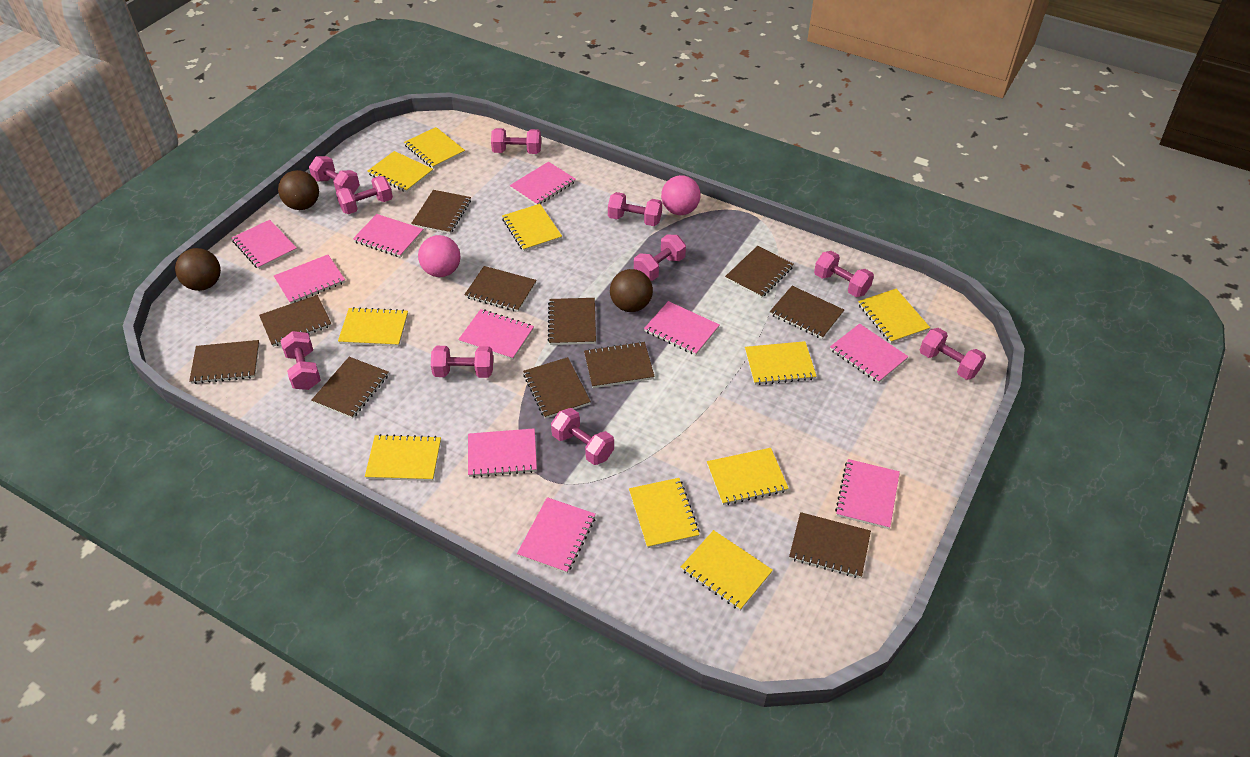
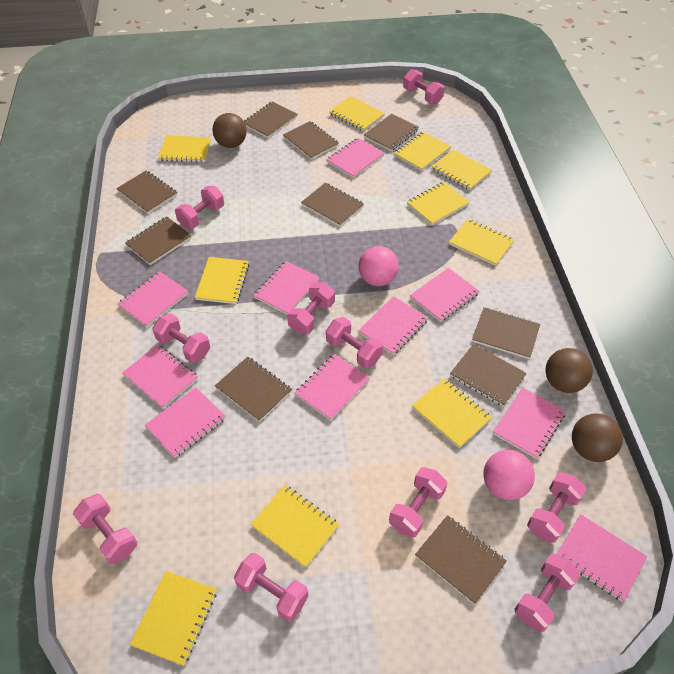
brown notebook: [189,340,260,384] [259,295,332,347] [312,357,389,419] [411,190,471,234] [464,266,537,312] [523,357,591,419] [548,298,596,345] [584,341,655,388] [725,246,794,298] [770,286,844,339] [789,512,871,578] = 11 -> [116,171,177,214] [125,216,192,265] [215,357,292,422] [244,101,297,138] [283,121,339,160] [301,183,364,226] [364,114,419,151] [415,515,507,604] [450,344,527,406] [472,307,540,359] = 10

